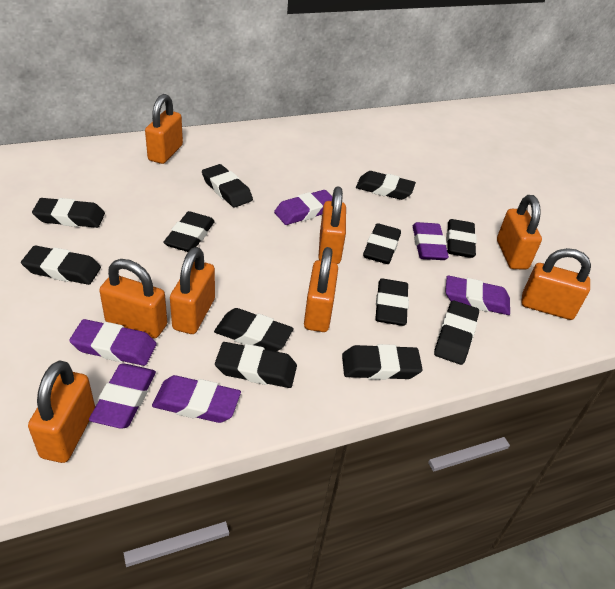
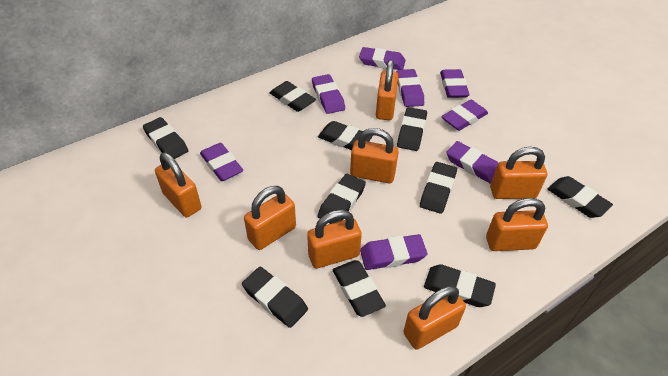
black eraser: [21,245,101,285] [32,198,105,228] [163,211,215,252] [202,164,253,208] [214,308,294,351] [215,342,297,388] [342,344,423,380] [356,171,416,200] [363,223,401,264] [375,279,409,326] [434,301,479,365] [447,219,477,258] = 12 -> [143,117,188,159] [242,267,308,328] [270,81,316,112] [318,121,373,150] [318,174,366,224] [333,260,386,317] [397,107,427,151] [420,162,457,214] [424,264,496,307] [548,176,613,218] = 10
purple eraser: [69,319,157,366] [89,364,156,429] [152,375,241,423] [274,190,332,225] [413,222,449,260] [445,275,510,315] = 6 -> [200,143,243,181] [312,74,345,114] [359,47,406,70] [360,234,427,270] [396,69,424,107] [440,69,470,98] [441,100,488,131] [446,141,498,184] = 8

